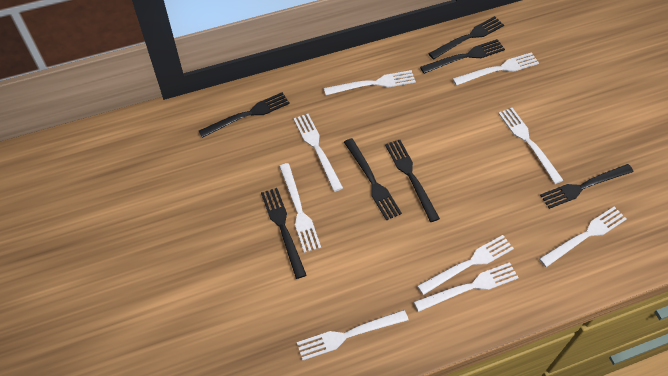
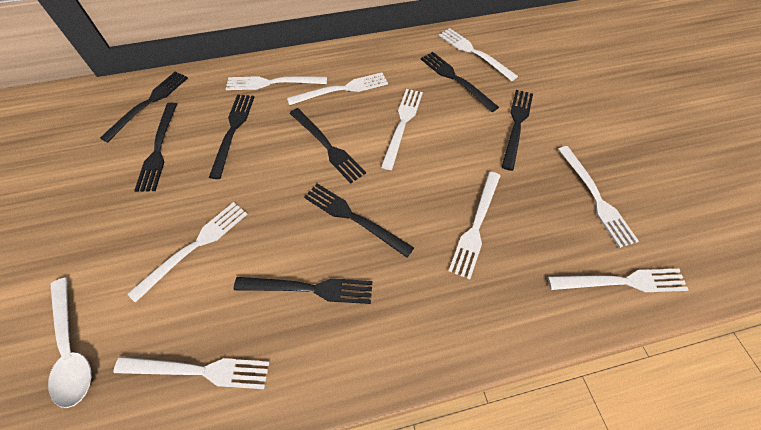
black fork: [199,92,290,138] [261,188,306,279] [344,138,402,221] [385,140,440,222] [420,39,505,74] [428,16,504,59] [540,164,634,209] = 7 -> [100,72,188,143] [134,102,177,192] [209,95,254,179] [234,277,372,304] [290,108,366,183] [304,184,414,258] [421,52,499,112] [502,90,533,171] = 8
white spoon: none = 0 -> [48,277,91,408] = 1

